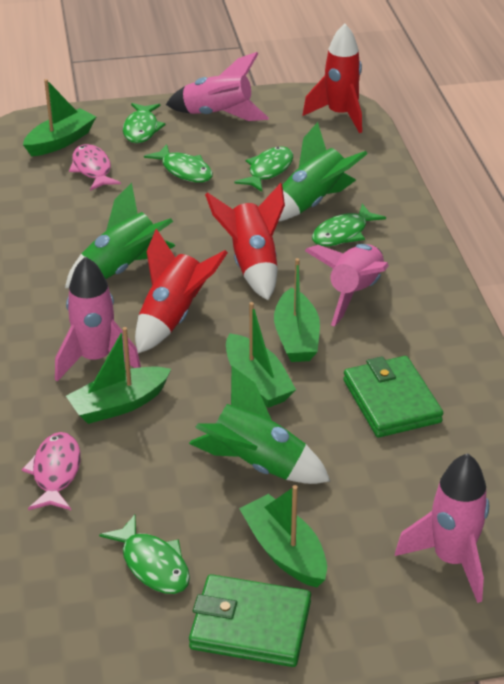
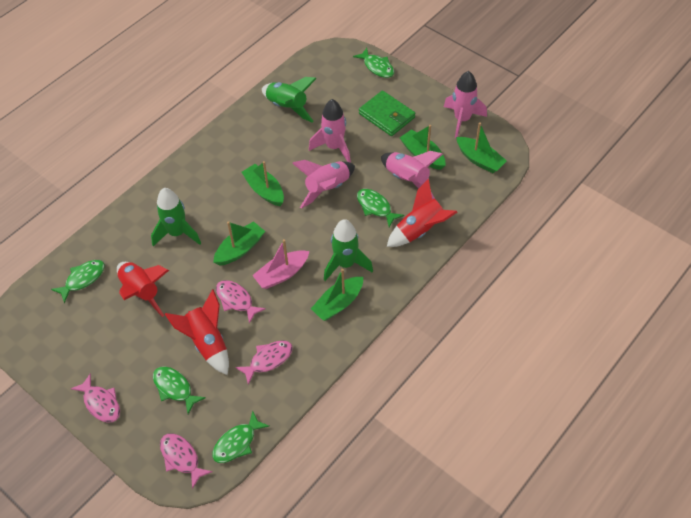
green wallet: [189,574,311,667] [343,356,443,438] = 2 -> [359,90,415,136] = 1
pink boat: none = 0 -> [252,239,309,289] = 1
pink fish: [22,432,81,510] [69,144,121,191] = 2 -> [71,374,120,423] [160,434,213,489] [216,280,266,324] [235,340,293,385] = 4

